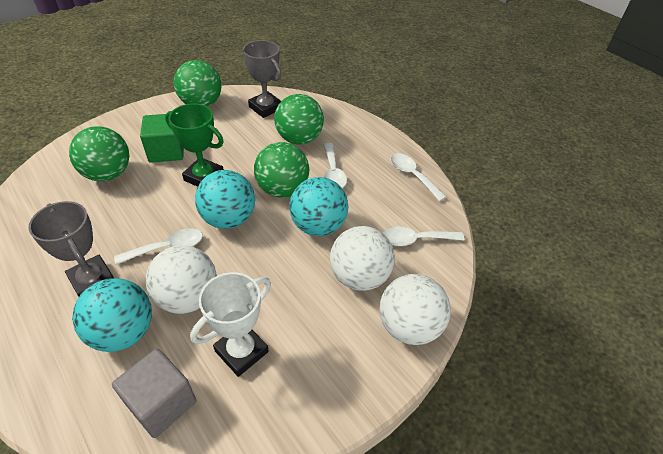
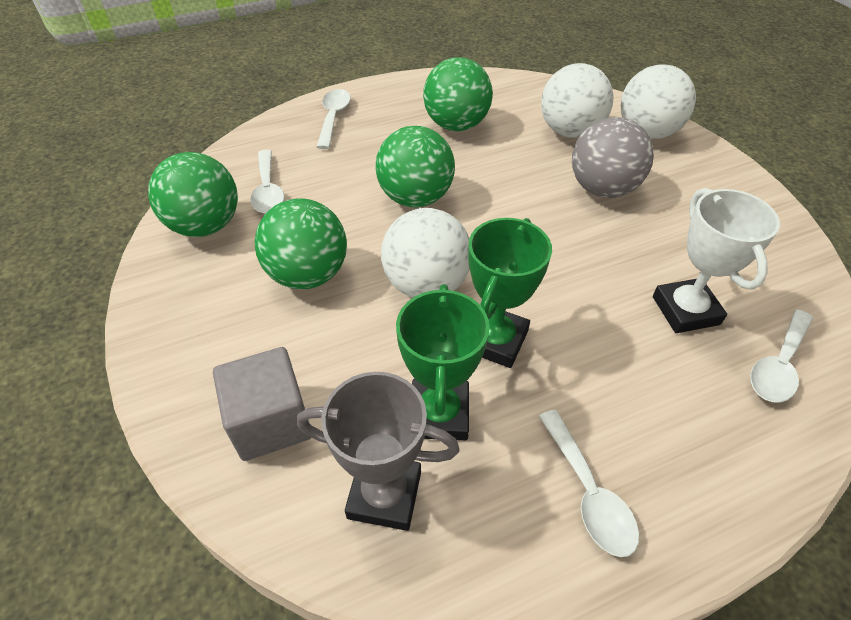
green cube: [140,114,184,163] = 1 -> none = 0
green trophy: [165,103,224,187] = 1 -> [396,284,490,440] [468,218,552,368] = 2
grey ball: none = 0 -> [572,117,654,198] = 1
grey trophy: [28,201,114,297] [243,40,281,118] = 2 -> [297,372,460,531] = 1
turquoise ball: [72,278,152,352] [195,170,255,229] [289,177,349,236] = 3 -> none = 0

